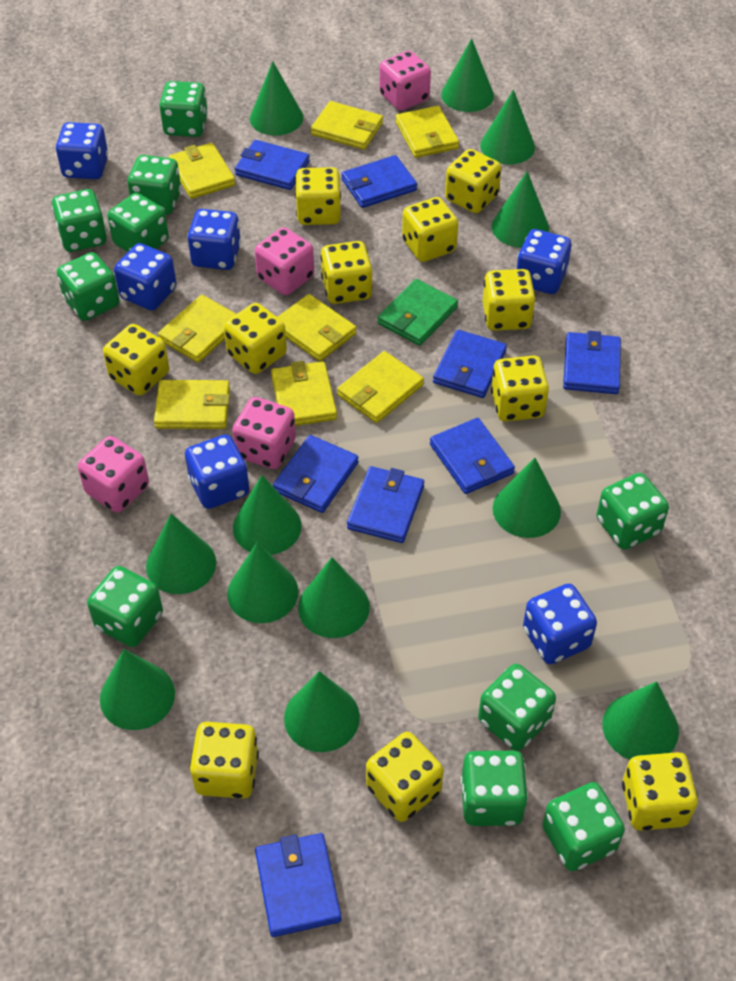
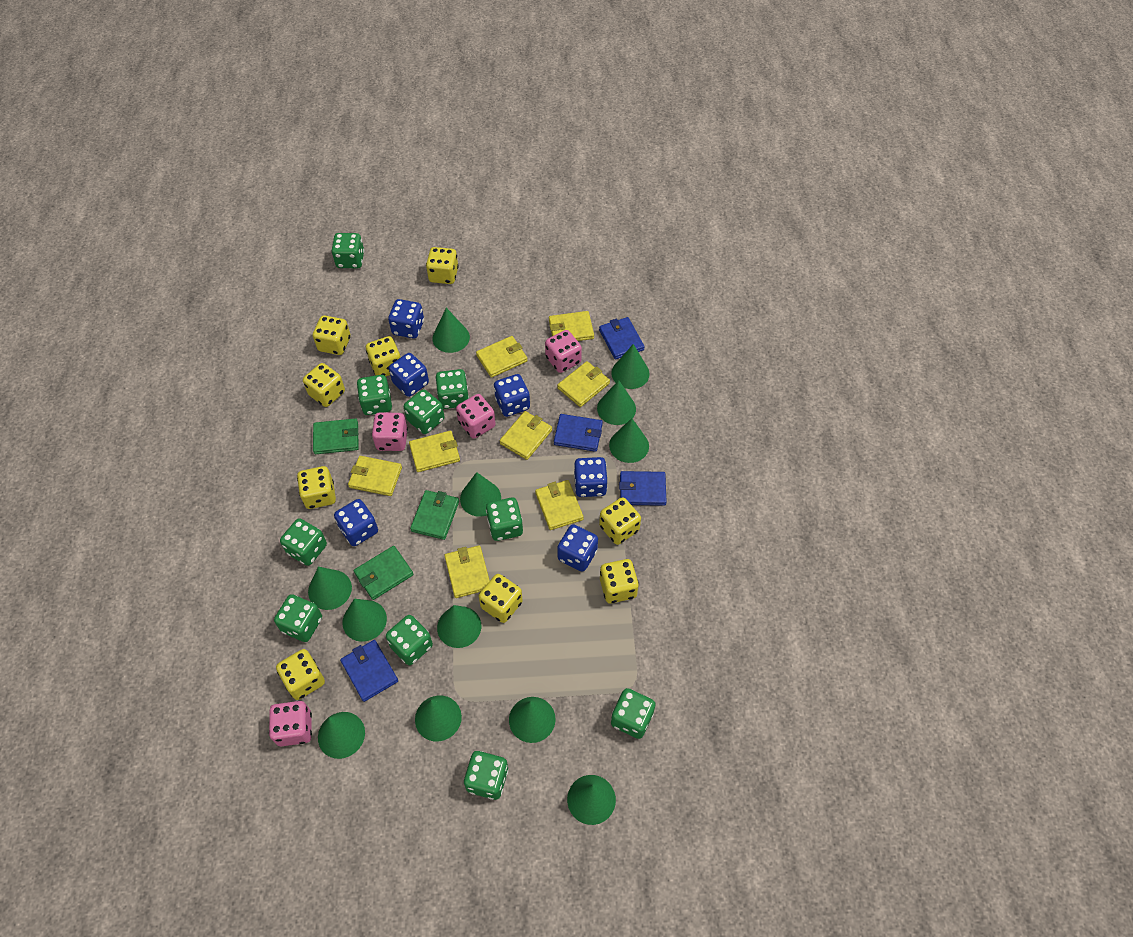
blue wallet: [235,140,310,190] [255,833,342,937] [273,435,359,513] [341,155,417,208] [347,466,424,543] [430,418,515,494] [433,330,507,398] [563,331,621,394] = 8 -> [340,640,398,702] [554,414,603,452] [599,317,645,360] [619,471,667,506] = 4
green wallet: [378,279,458,346] = 1 -> [313,418,359,454] [354,546,413,600] [410,490,459,540] = 3
yellow dice: [103,324,169,395] [190,722,259,799] [224,303,287,374] [295,167,341,225] [320,241,373,304] [366,732,444,822] [402,197,458,262] [445,149,501,213] [483,269,536,331] [491,356,549,421] [622,752,698,831] = 11 -> [276,649,325,700] [297,466,336,509] [303,363,345,407] [313,315,351,355] [366,336,401,376] [426,247,459,284] [479,574,523,623] [599,497,641,545] [600,559,639,603] = 9

